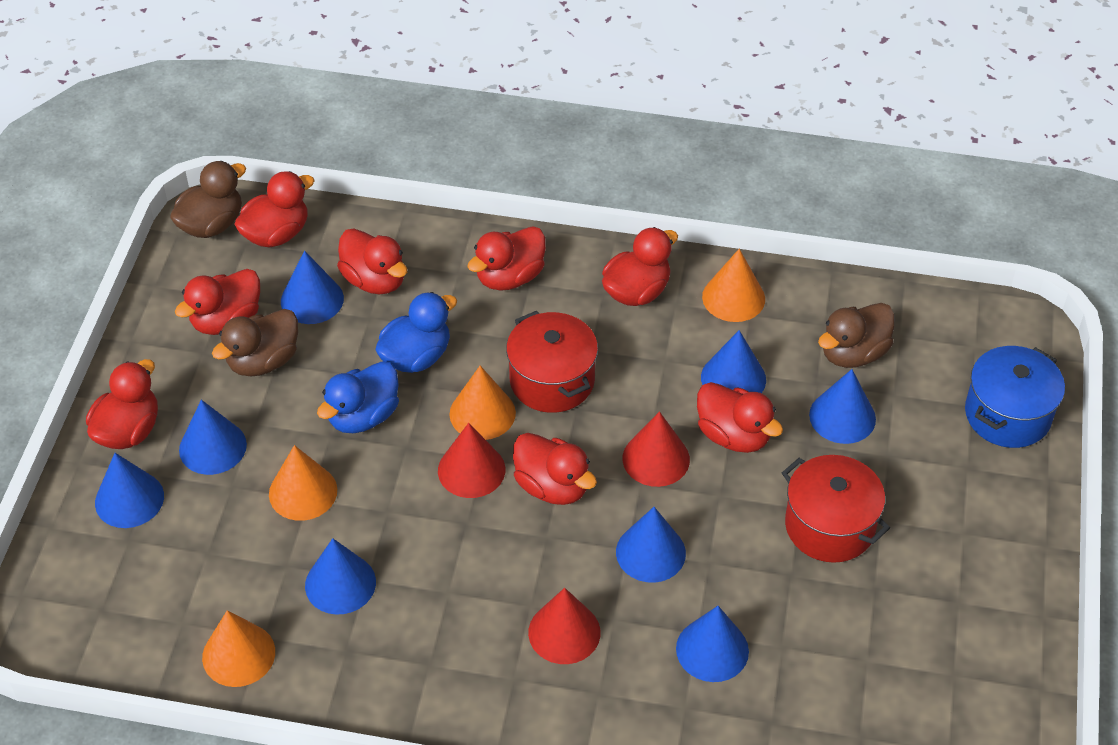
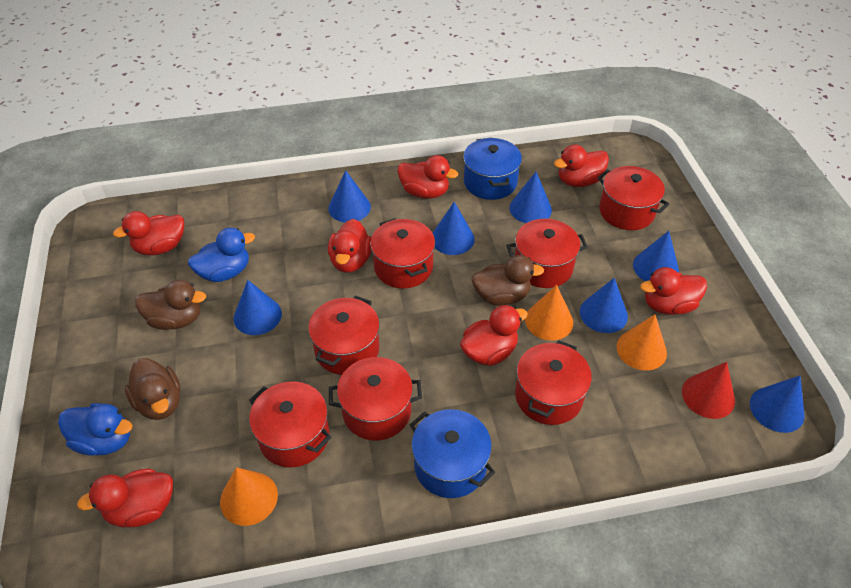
blue cone: [95,453,164,528] [179,400,247,475] [281,251,344,324] [305,538,376,615] [616,507,686,583] [676,606,749,682] [701,330,766,393] [809,369,876,444] = 8 -> [233,280,282,335] [328,170,371,223] [433,202,475,255] [509,172,552,223] [580,278,628,333] [633,231,679,281] [750,376,804,433] = 7
blue pot: [965,346,1065,448] = 1 -> [410,409,495,498] [463,138,522,200] = 2
orange cone: [202,610,275,687] [269,445,337,521] [449,366,516,440] [702,249,765,322] = 4 -> [220,467,278,526] [525,285,573,341] [617,314,667,371] = 3
red cone: [438,423,505,498] [528,588,600,664] [622,411,690,487] = 3 -> [682,362,735,419] = 1
red duck: [86,359,158,449] [175,269,260,335] [234,171,315,247] [337,228,407,294] [467,226,546,291] [513,433,597,505] [602,227,678,306] [697,382,783,453] = 8 -> [77,468,173,527] [113,211,184,255] [328,219,372,273] [397,155,458,199] [460,305,528,366] [554,144,609,187] [640,267,707,315] = 7
red pot: [506,311,598,413] [782,455,890,563] = 2 -> [249,382,332,467] [308,296,380,375] [329,357,422,441] [370,218,435,289] [506,219,588,288] [515,340,592,425] [597,166,669,230] = 7

